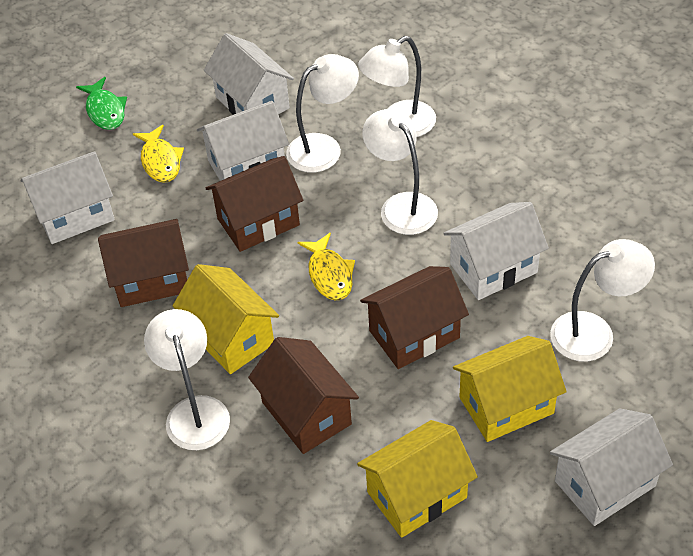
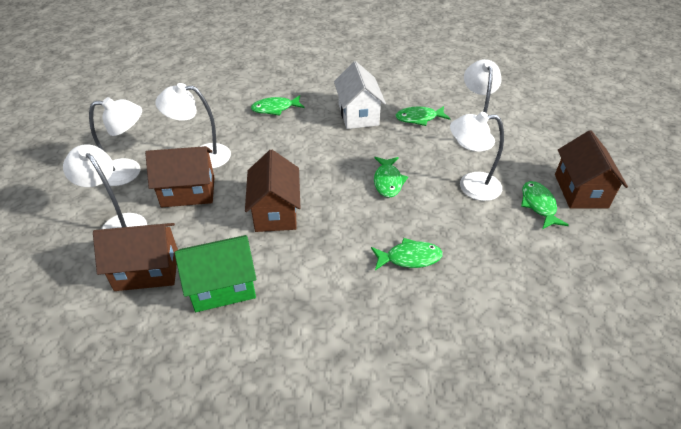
green fish: [76,77,127,130] = 1 -> [251,95,305,116] [371,238,443,270] [374,157,408,198] [395,106,450,126] [521,181,569,229] = 5
green house: none = 0 -> [175,235,256,312] = 1
white house: [20,151,115,244] [197,101,289,181] [204,33,294,115] [444,202,549,300] [550,409,673,526] = 5 -> [334,61,386,129] = 1
yellow fish: [133,125,184,183] [298,233,355,300] = 2 -> none = 0
yellow house: [173,264,279,374] [357,420,478,538] [453,336,567,442] = 3 -> none = 0

